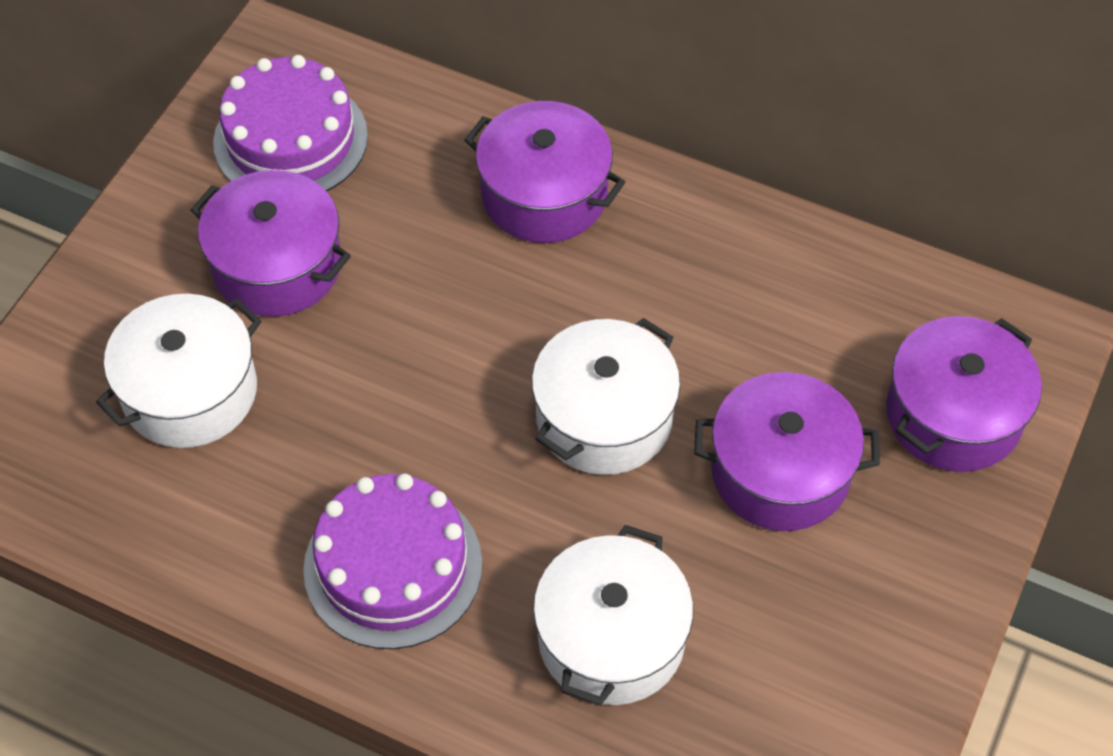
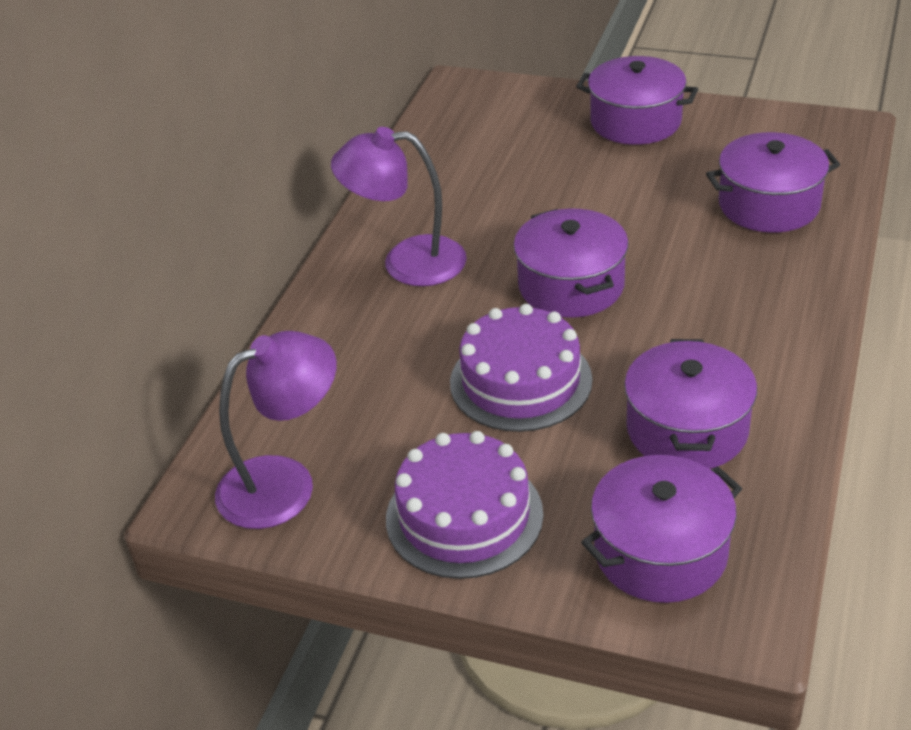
purple lamp: none = 0 -> [215,331,337,529] [331,127,467,286] = 2
purple pot: [191,170,351,317] [464,101,625,243] [694,372,880,531] [886,316,1042,472] = 4 -> [513,208,629,318] [576,56,698,145] [581,455,742,603] [624,339,757,469] [706,132,840,233] = 5
white pot: [96,294,261,448] [532,318,680,475] [533,525,694,706] = 3 -> none = 0

